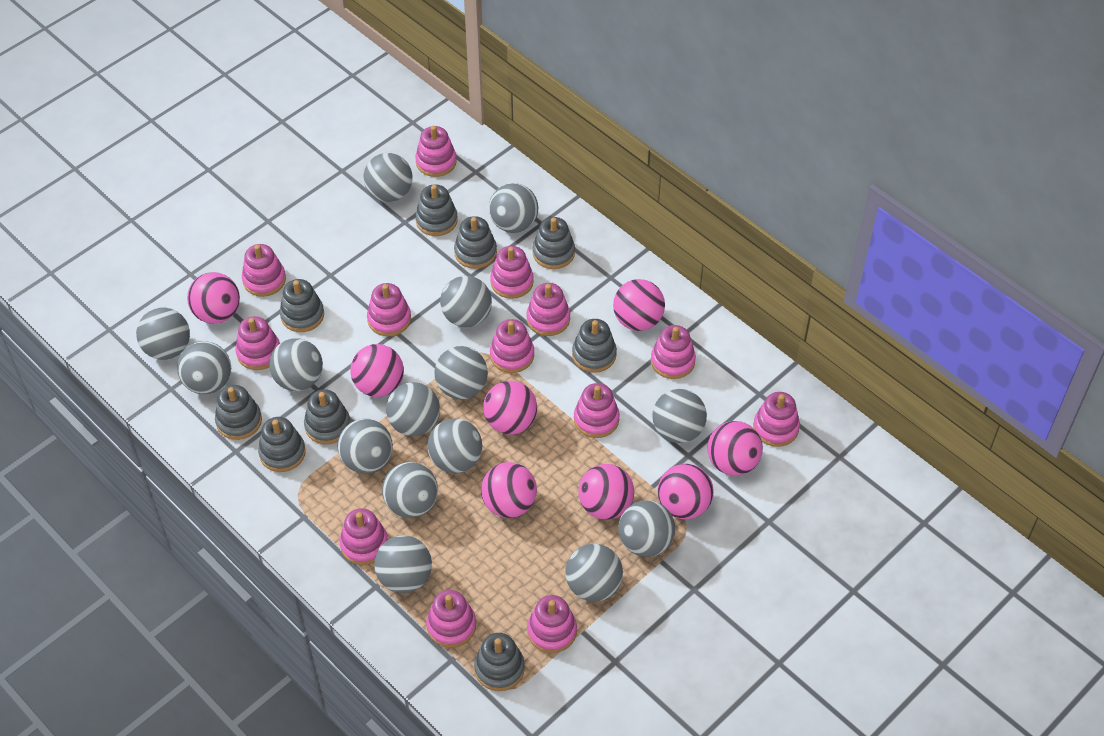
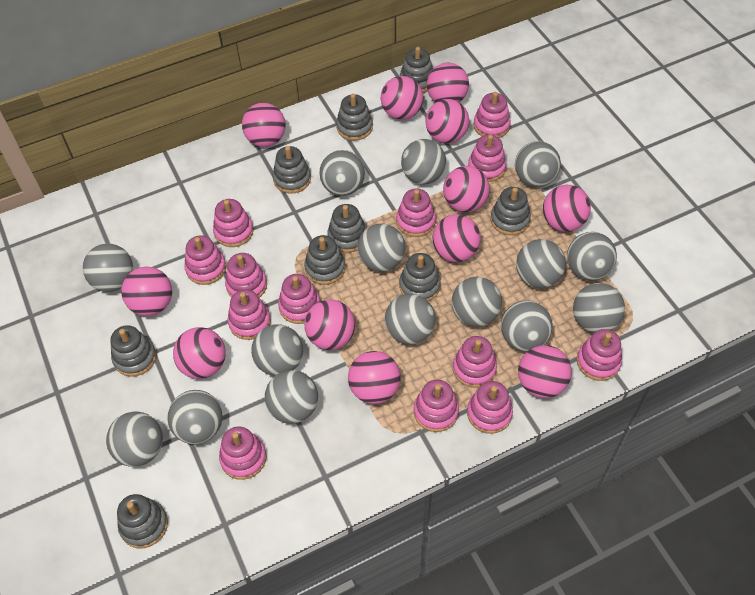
pink ball: [187,272,240,324] [350,344,404,397] [481,462,537,518] [483,381,537,435] [578,464,634,520] [613,279,665,331] [657,464,714,519] [707,421,763,476] = 8 -> [121,267,172,316] [173,327,226,379] [242,103,286,147] [304,299,355,350] [348,351,401,404] [381,76,423,120] [425,99,469,143] [427,63,469,102] [433,214,481,262] [443,166,490,212] [518,345,572,398] [543,185,591,232] = 12

